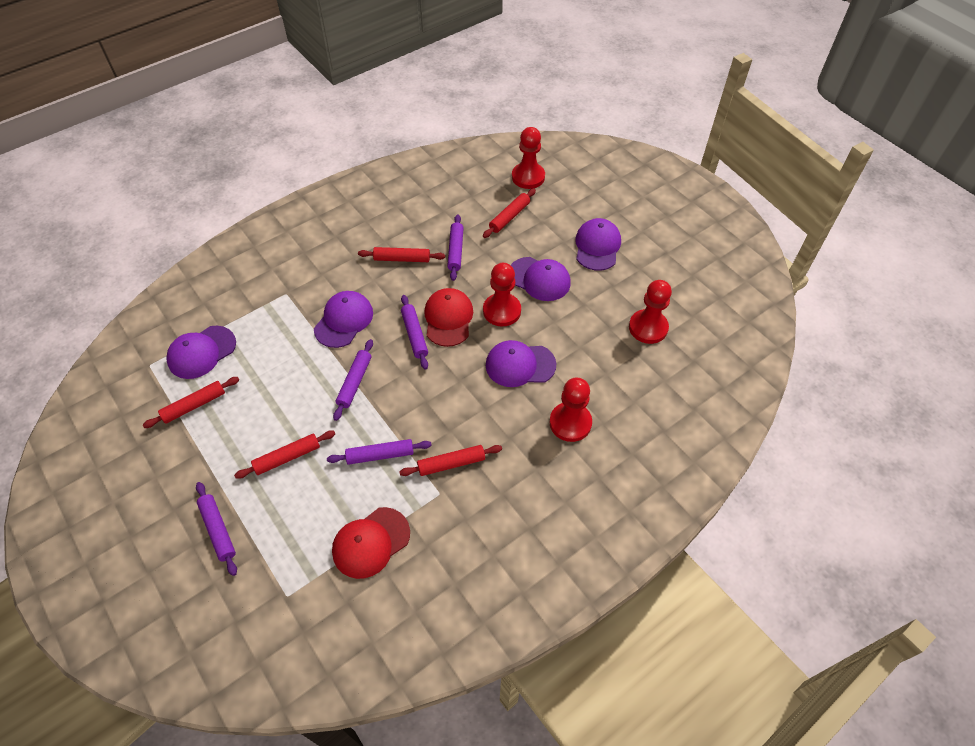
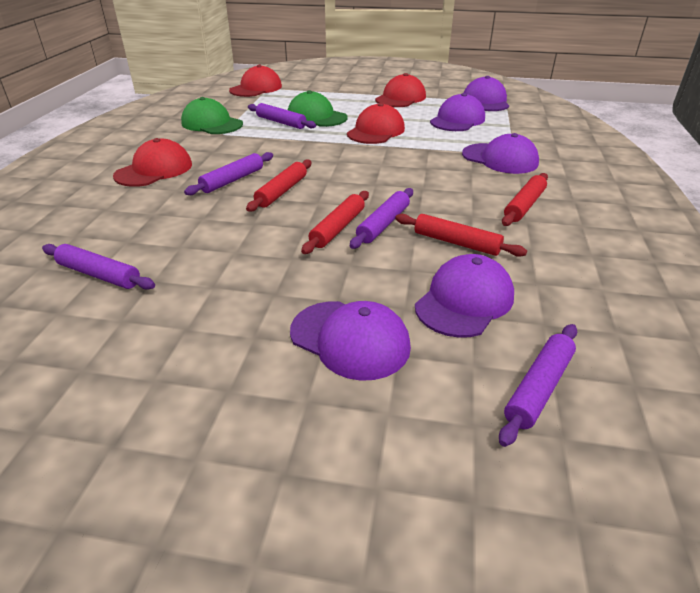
green cap: none = 0 -> [181,97,243,134] [288,90,347,127] = 2
red cap: [332,507,410,579] [424,288,473,347] = 2 -> [113,138,192,187] [229,65,282,97] [347,103,405,144] [375,73,426,107] = 4
red pawn: [483,263,521,326] [512,127,545,189] [549,378,592,442] [629,280,672,344] = 4 -> none = 0
red rolling pin: [143,377,239,428] [234,430,335,479] [358,247,445,262] [399,445,502,476] [483,189,536,238] = 5 -> [246,160,311,212] [301,191,369,254] [395,214,527,257] [502,173,548,226] = 4

